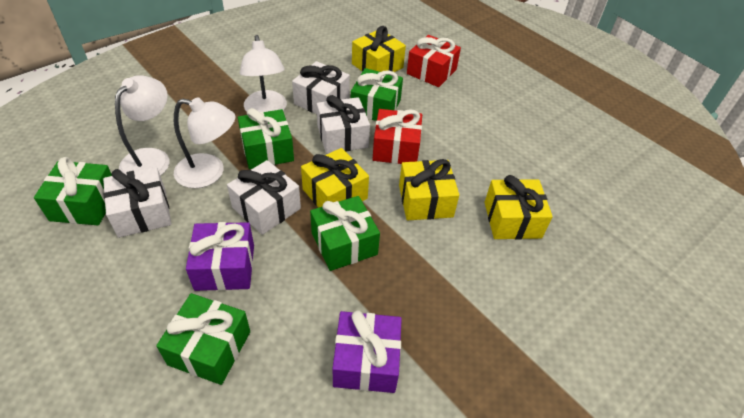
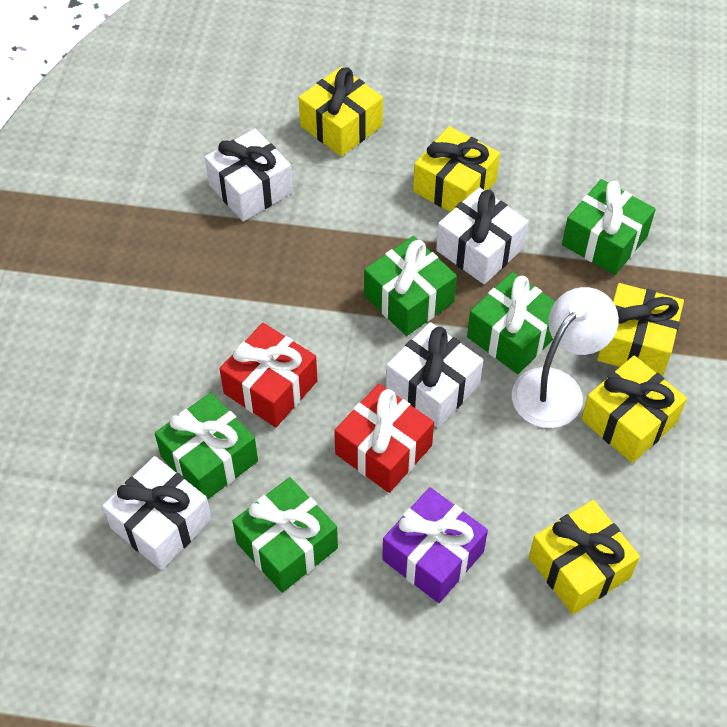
purple gift: [186,222,254,291] [333,311,402,393] = 2 -> [382,487,488,603] = 1
white lamp: [115,75,170,176] [174,97,235,188] [240,35,287,112] = 3 -> [512,287,619,428] = 1
yellow gift: [301,148,369,208] [352,26,406,72] [399,159,459,221] [484,175,553,239] = 4 -> [299,67,383,156] [413,126,500,212] [529,500,640,614] [581,355,687,463] [597,283,684,376] = 5

